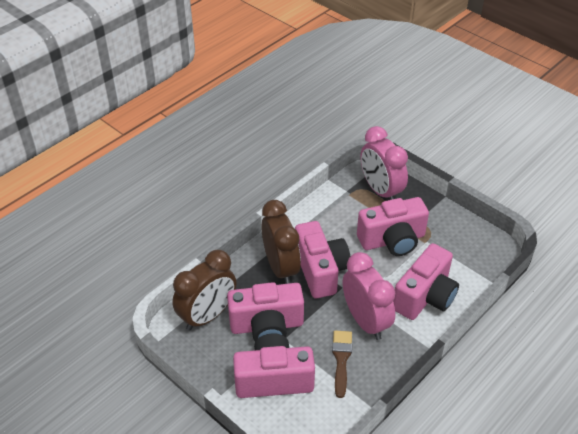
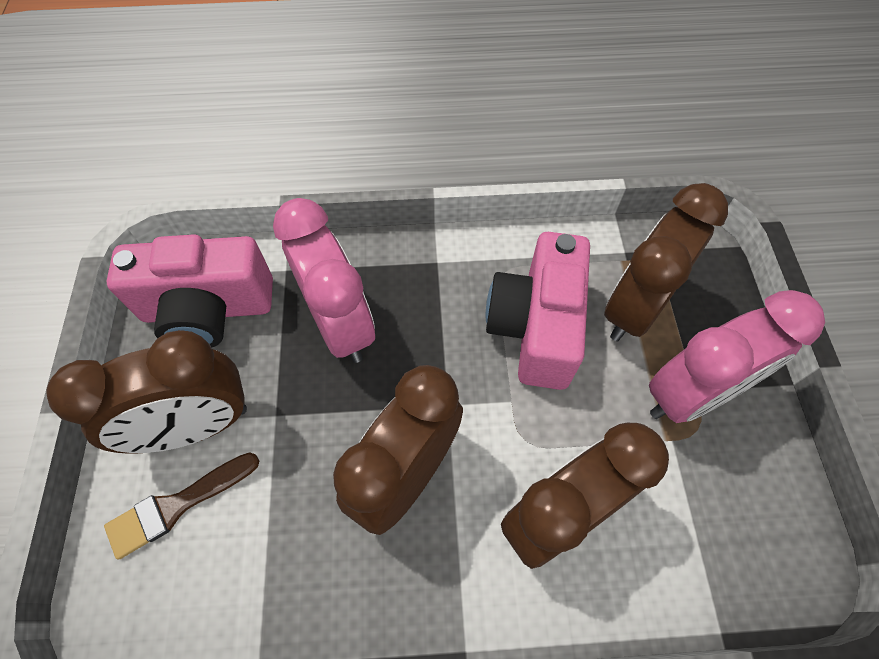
brown clock: [172,250,236,331] [262,200,301,284] = 2 -> [46,330,247,454] [333,365,463,535] [501,423,669,569] [604,183,728,341] = 4
pink camera: [227,282,304,342] [233,334,315,398] [295,221,350,298] [357,197,429,256] [393,243,459,320] = 5 -> [107,234,273,348] [486,232,590,390] = 2

